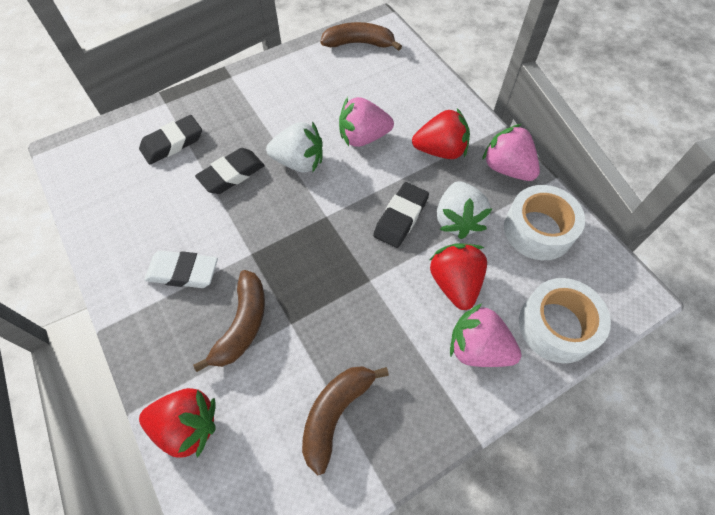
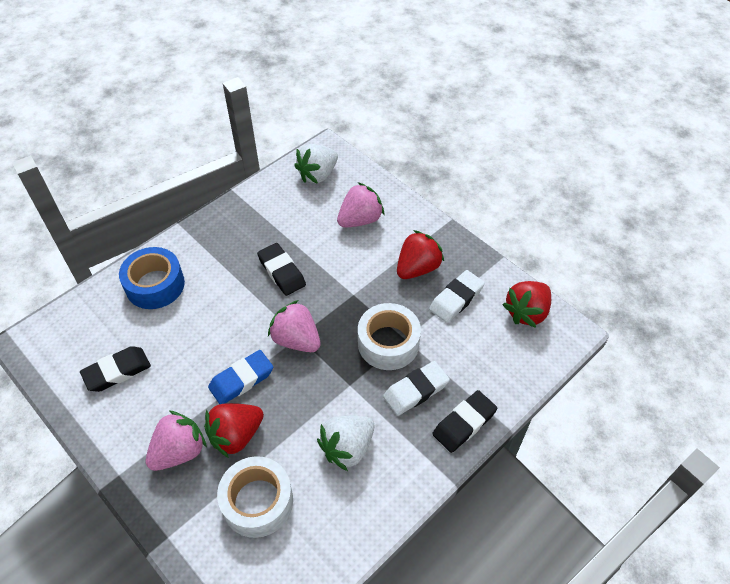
blue eraser: none = 0 -> [208,350,273,404] = 1
blue tape: none = 0 -> [119,247,185,309] = 1
brown banana: [193,270,265,372] [302,366,389,475] [321,22,402,51] = 3 -> none = 0
white eraser: [145,251,218,288] = 1 -> [383,361,450,416] [429,270,485,323] = 2

